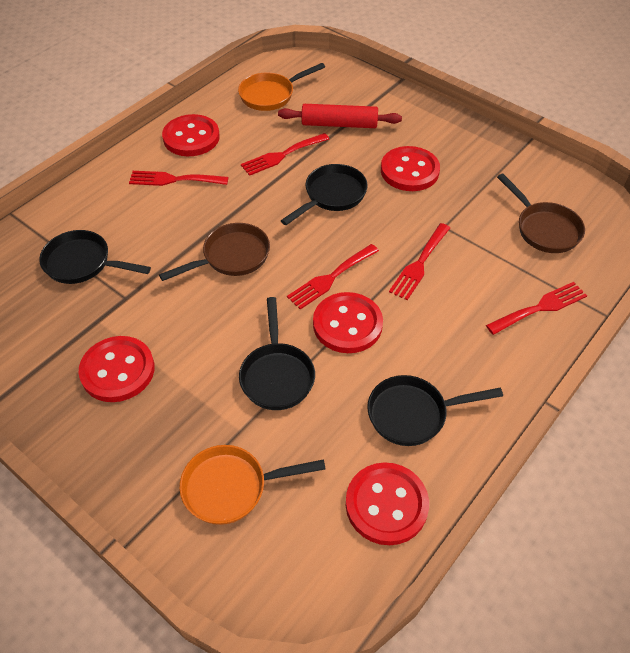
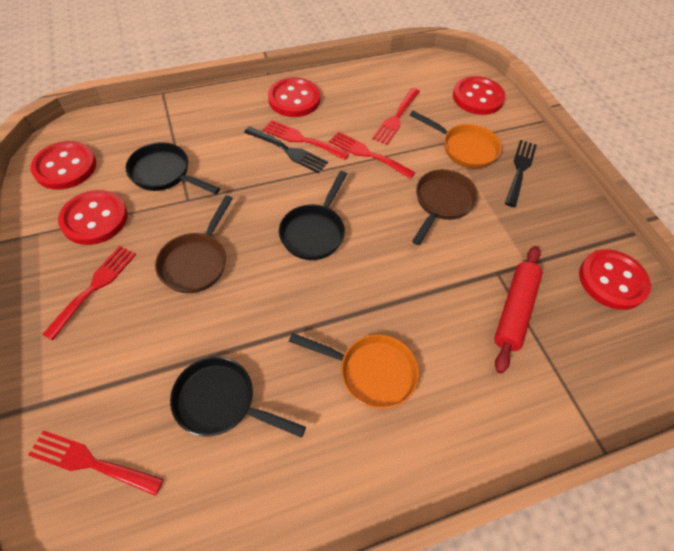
black fork: none = 0 -> [244,126,328,173] [505,140,537,207] = 2
black pan: [39,230,151,284] [239,297,315,410] [281,164,368,225] [367,375,503,446] = 4 -> [126,142,220,194] [170,357,306,438] [279,171,347,260] = 3

